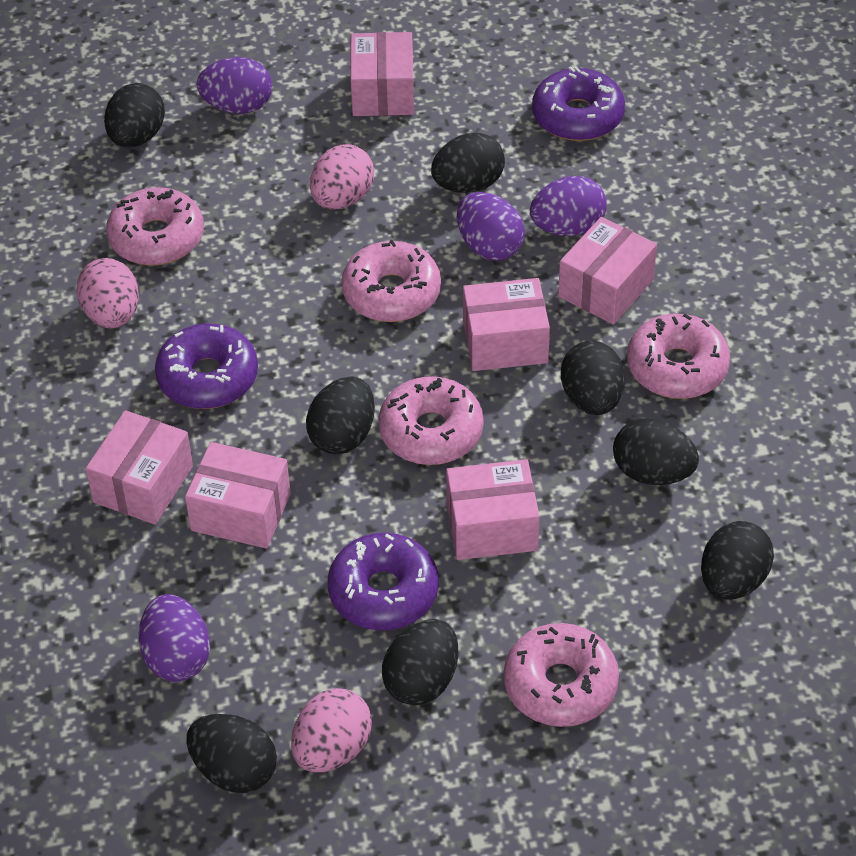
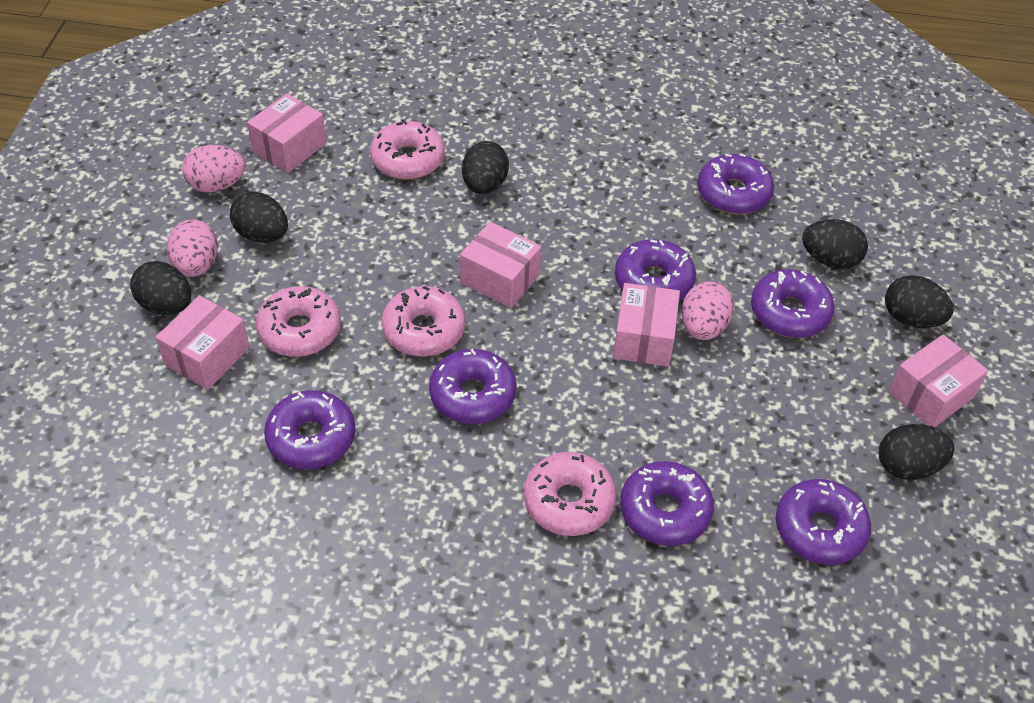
black egg: [104,83,165,148] [186,714,277,793] [306,376,375,455] [382,619,458,705] [431,133,505,193] [561,341,625,415] [613,418,699,485] [701,521,774,600] = 8 -> [130,261,191,315] [230,192,288,243] [462,141,509,194] [802,219,868,270] [879,424,955,480] [885,275,954,328] = 6
pink box: [86,410,193,525] [185,442,291,549] [350,32,414,116] [446,459,540,560] [463,278,550,371] [558,217,657,325] = 6 -> [156,295,250,390] [247,94,327,173] [460,222,541,308] [613,283,680,366] [889,334,988,427] = 5
pink donut: [106,187,204,266] [342,240,441,322] [378,376,484,465] [504,623,619,727] [627,314,730,399] = 5 -> [256,286,341,357] [370,120,445,180] [381,286,466,357] [524,452,617,536] = 4
purple donut: [155,324,258,409] [328,533,439,630] [532,67,625,141] = 3 -> [264,390,355,469] [429,349,517,424] [615,239,696,301] [620,461,714,546] [697,153,774,214] [751,269,835,338] [776,479,871,565] = 7
purple egg: [139,594,210,682] [196,57,272,114] [457,192,525,261] [530,176,607,236] = 4 -> none = 0

